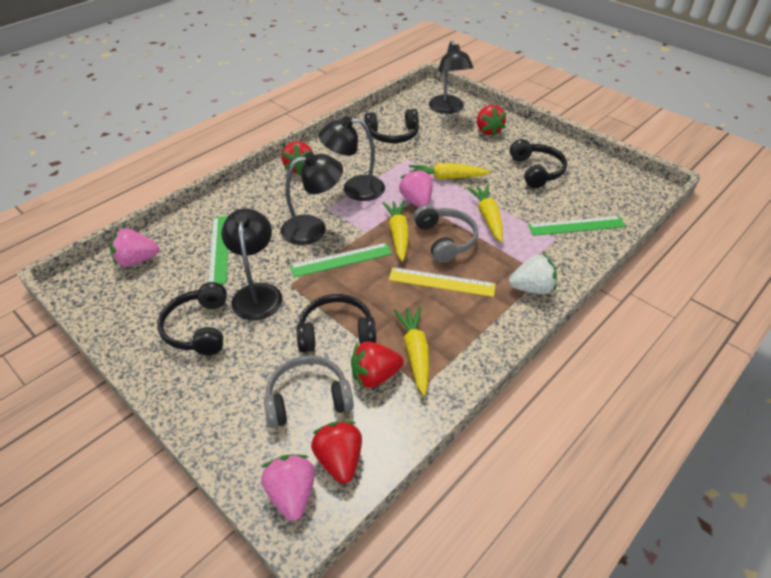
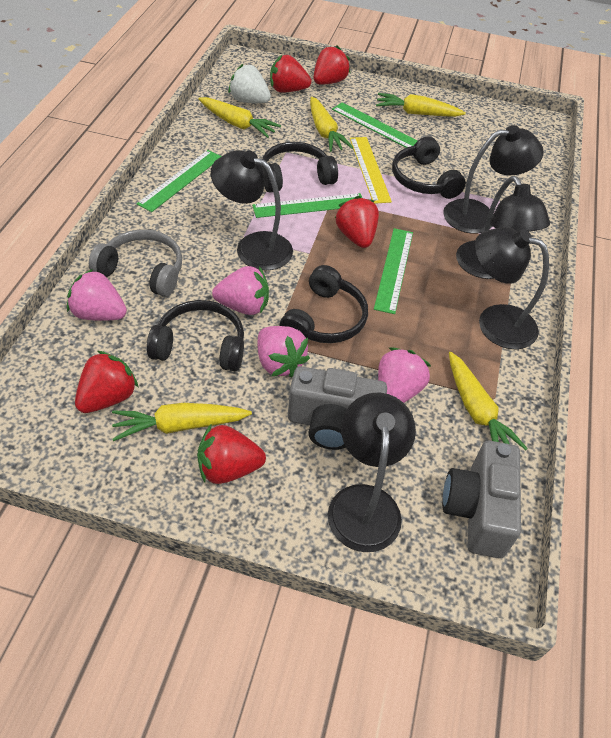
black lamp: [221,208,283,320] [281,152,343,245] [318,116,385,201] [429,41,474,114] = 4 -> [211,150,293,271] [328,393,416,552] [443,125,544,234] [456,176,550,279] [475,227,549,349] = 5
green ruler: [208,216,228,284] [290,243,392,278] [528,216,626,236] = 3 -> [137,150,222,212] [252,193,362,218] [332,102,418,148] [374,228,413,314] = 4
grey camera: none = 0 -> [288,366,387,450] [442,441,521,558] = 2
grey headphones: [264,355,354,428] [413,205,478,263] = 2 -> [89,229,183,297] = 1
pink strawberry: [110,229,159,267] [261,454,315,521] [399,169,433,207] = 3 -> [67,269,127,321] [212,266,269,315] [258,326,310,377] [378,348,431,403] = 4
red strawberry: [282,141,313,176] [311,421,362,484] [351,341,404,389] [477,105,507,137] = 4 -> [75,351,139,413] [197,424,266,484] [270,55,311,93] [314,46,350,85] [335,196,379,248] = 5
yellow carrot: [382,200,409,261] [394,307,429,396] [409,163,490,179] [467,185,503,242] = 4 -> [112,403,252,441] [198,97,281,138] [310,97,353,152] [376,93,466,117] [449,352,528,450] = 5

